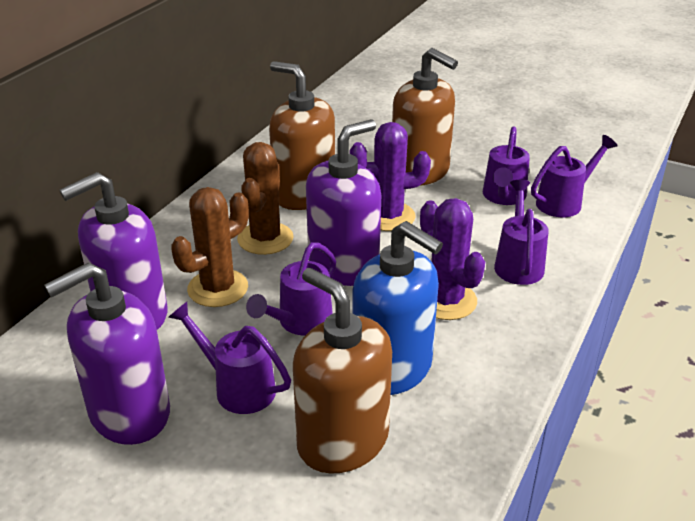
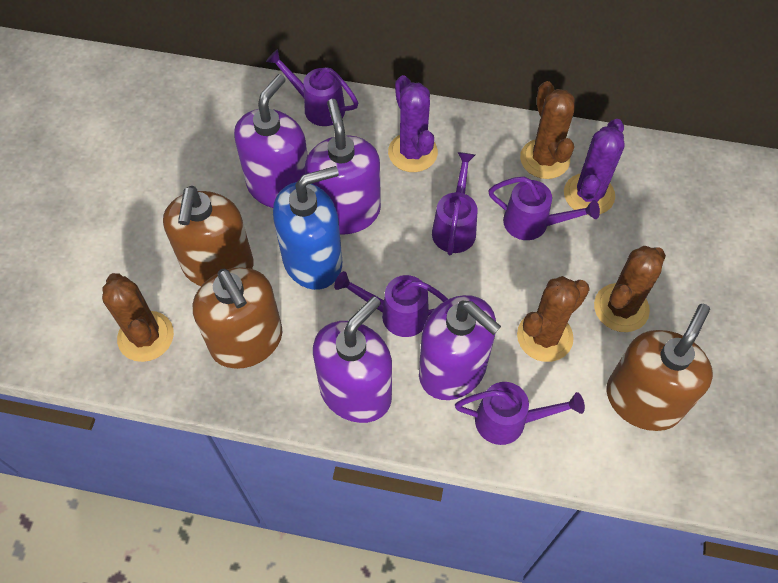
brown cactus: [171,187,249,307] [237,142,294,255] = 2 -> [102,273,174,362] [517,276,590,362] [520,81,575,179] [594,246,666,332] = 4
purple soap dispenser: [44,262,170,445] [60,172,167,330] [306,120,381,286] = 3 -> [234,74,308,208] [305,99,381,235] [313,296,392,423] [419,295,501,400] = 4

